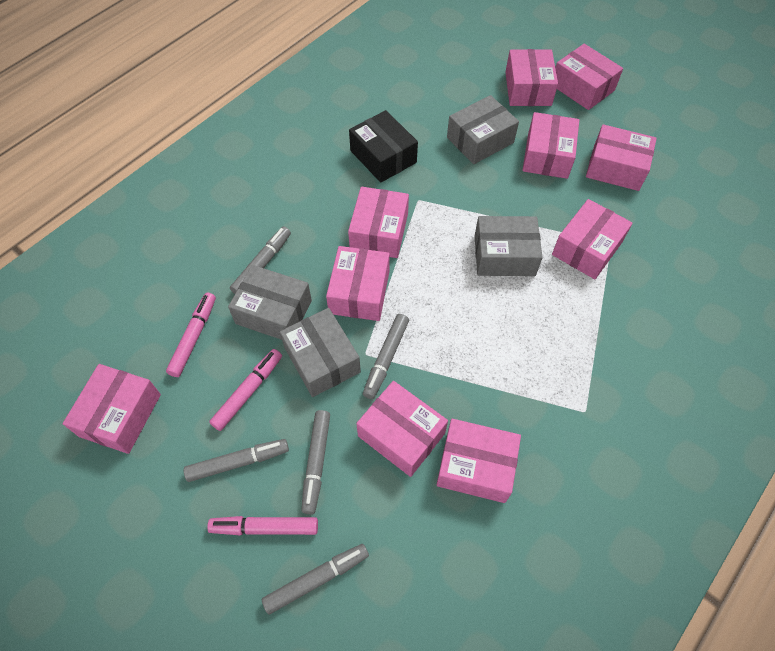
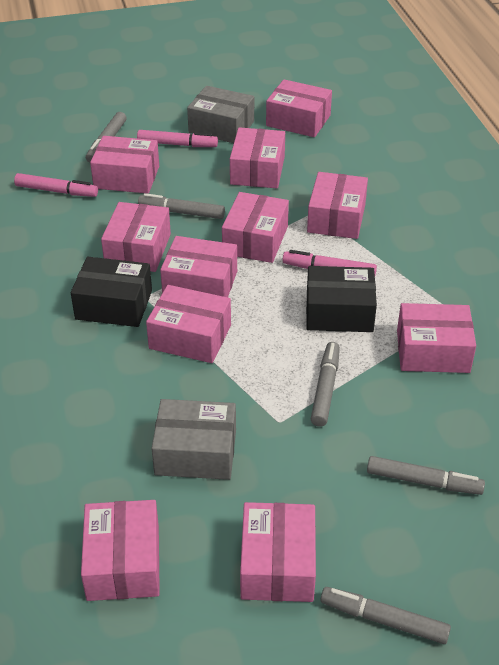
black box: [349,110,418,183] = 1 -> [71,257,152,327] [306,266,377,332] = 2
grey box: [228,265,312,340] [280,308,361,397] [447,95,519,164] [475,216,543,276] = 4 -> [151,399,236,480] [187,86,254,143] = 2
pink box: [63,364,161,454] [326,246,390,321] [348,187,409,258] [356,381,448,477] [436,419,521,503] [505,49,558,106] [522,112,579,179] [552,199,632,279] [555,44,623,110] [586,124,657,191] = 10 -> [81,500,160,601] [90,136,159,194] [101,202,171,272] [146,285,231,363] [160,236,237,297] [222,192,289,263] [230,127,285,188] [240,502,316,602] [266,79,332,137] [307,172,368,239] [397,303,476,373] = 11

